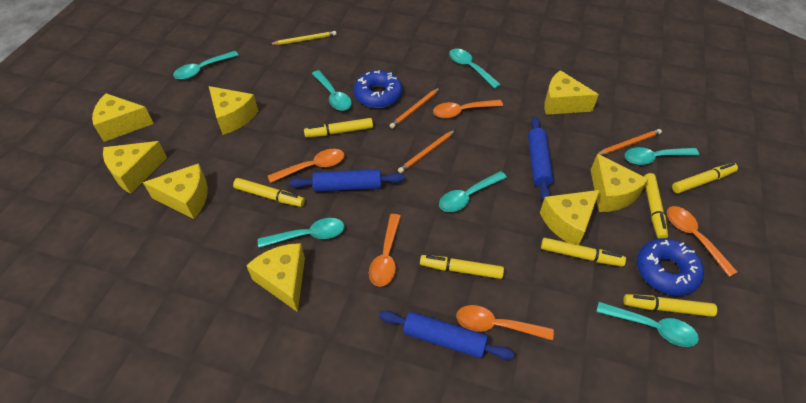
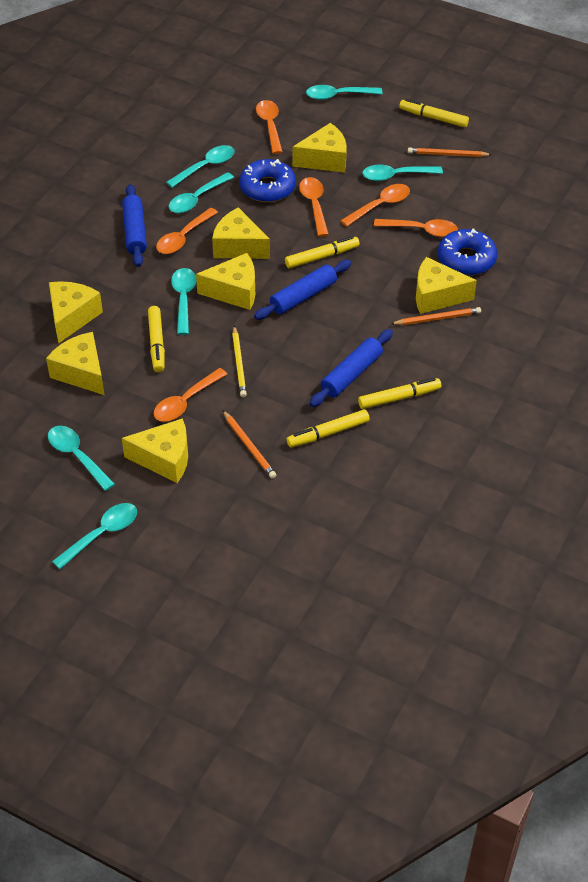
orange spoon: [268,149,344,183] [369,214,401,287] [433,100,503,118] [456,305,554,341] [667,206,737,277] = 5 -> [154,368,227,422] [156,208,218,254] [256,100,283,154] [299,177,329,237] [340,184,410,226] [374,219,458,237] = 6
yellow cheese: [92,93,154,142] [103,141,167,194] [143,163,208,219] [209,86,258,135] [246,243,305,312] [540,190,600,245] [544,70,599,115] [591,154,649,212] = 8 -> [46,332,104,395] [49,281,103,344] [122,418,188,483] [196,253,255,310] [212,207,270,259] [293,123,347,173] [416,257,477,314] = 7
yellow marker: [233,178,305,207] [304,118,373,138] [420,255,504,279] [541,238,626,267] [623,294,717,317] [644,173,668,239] [672,163,738,193] = 7 -> [148,306,165,372] [285,236,360,268] [287,409,370,448] [358,378,441,409] [399,99,469,127] = 5

